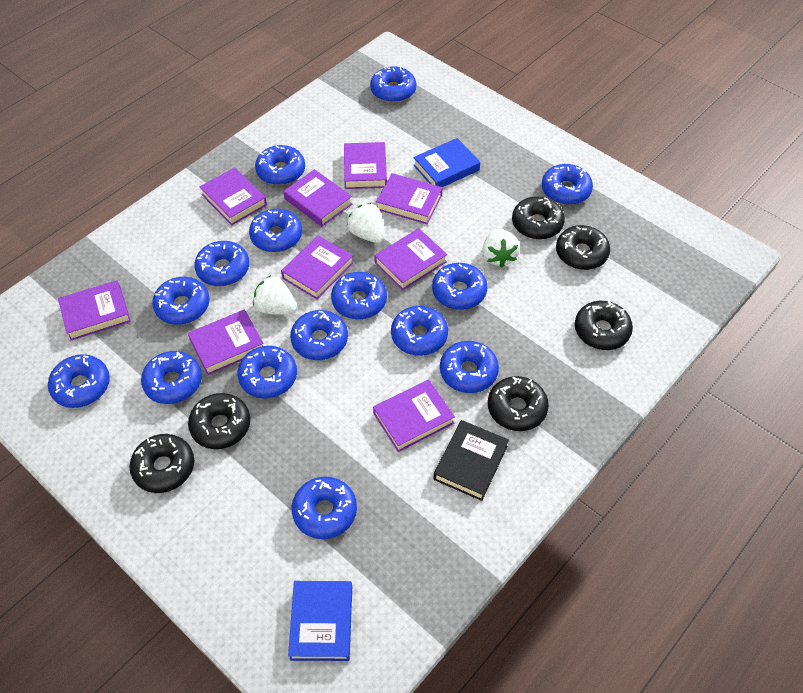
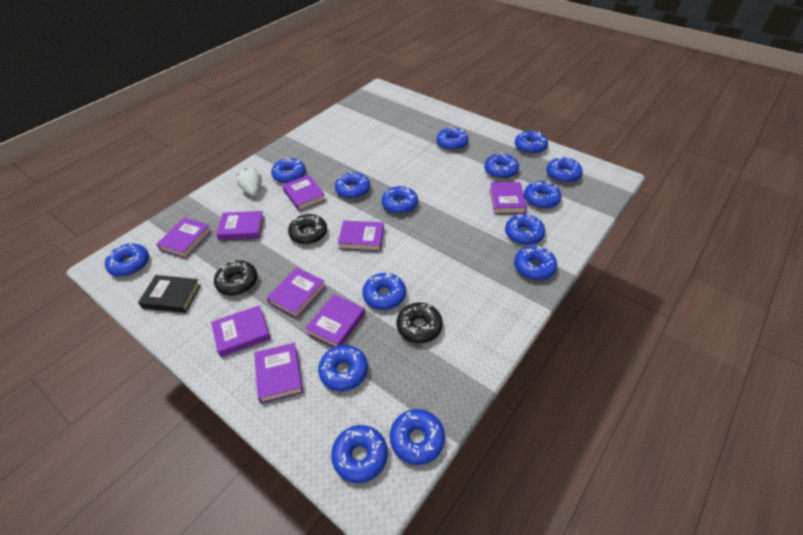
black donut: [129,434,194,493] [188,393,250,449] [488,376,549,431] [512,197,565,240] [556,225,610,270] [575,301,633,350] = 6 -> [214,260,258,296] [288,214,327,244] [396,303,443,343] = 3
blue book: [288,581,352,661] [413,138,480,187] = 2 -> none = 0
white strawberry: [253,275,298,315] [347,203,385,243] [483,229,520,268] = 3 -> [237,169,262,196] = 1

